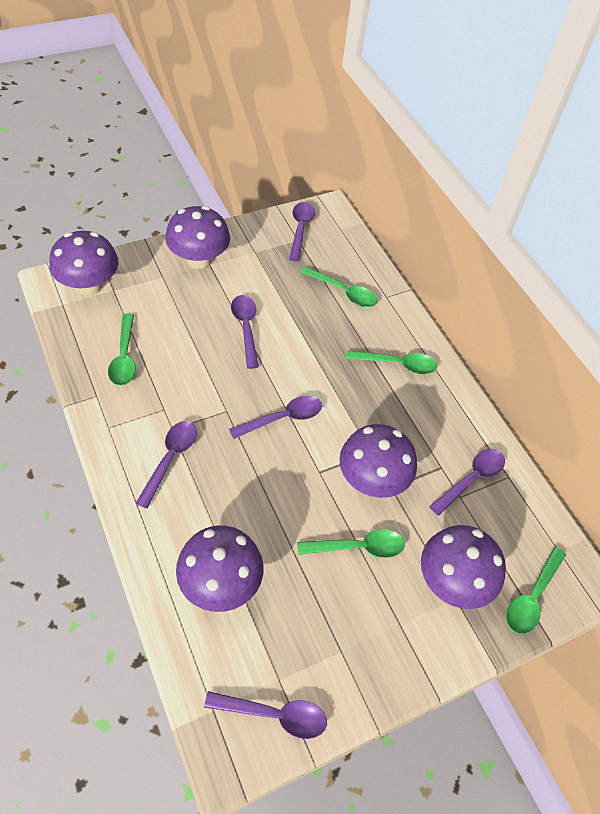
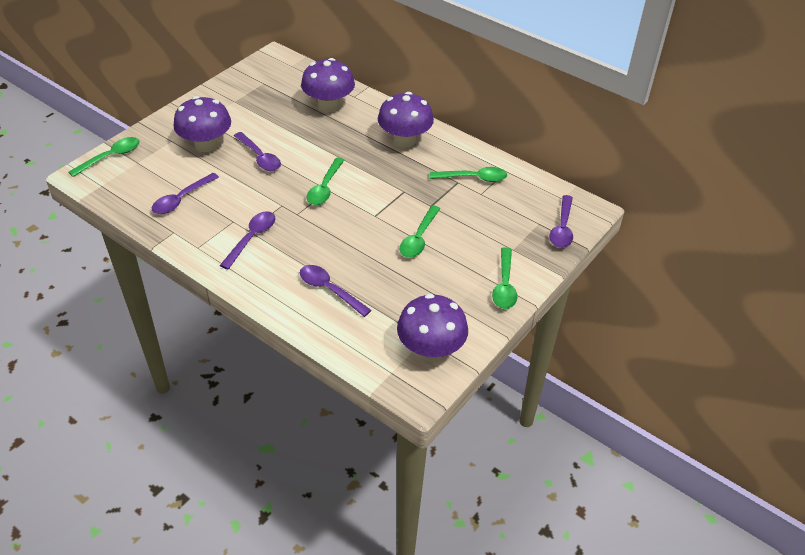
purple mushroom: [49,231,118,295] [165,206,230,269] [176,525,263,612] [339,424,417,498] [421,525,506,609] = 5 -> [173,96,231,152] [301,58,355,112] [378,92,434,148] [397,294,468,361] = 4
purple spoon: [135,421,197,509] [204,691,327,739] [229,396,322,439] [231,295,259,369] [289,202,315,262] [429,449,505,516] = 6 -> [152,173,219,214] [220,211,275,269] [234,132,281,171] [300,265,371,317] [550,195,573,248] = 5

